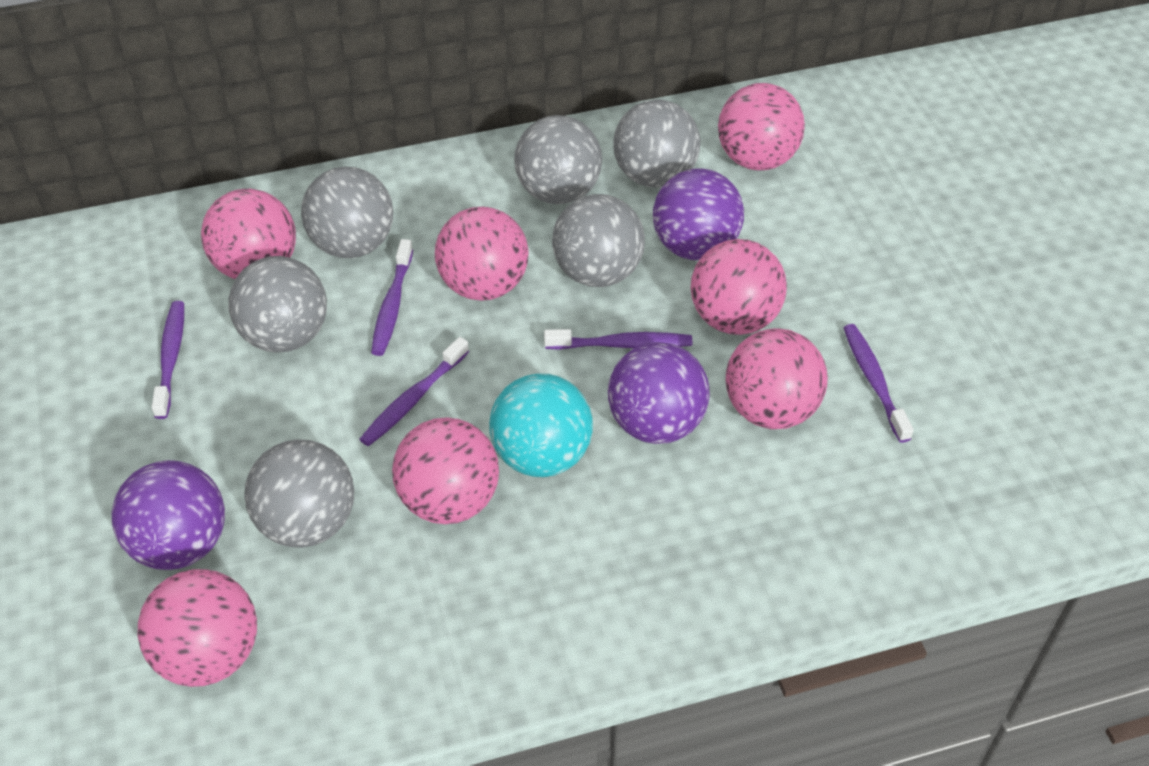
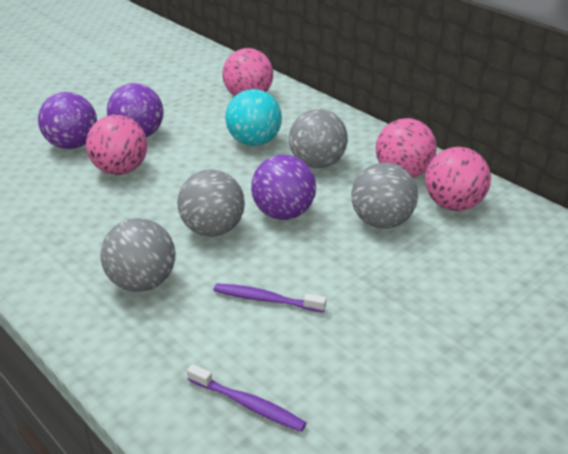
grey ball: [228,256,327,353] [244,439,354,548] [301,166,393,258] [514,115,602,204] [552,194,645,287] [613,99,700,188] = 6 -> [100,218,175,292] [177,170,245,237] [289,109,348,168] [351,163,418,229] = 4
pink ball: [138,569,257,687] [201,189,296,279] [392,417,499,524] [435,207,528,301] [690,239,787,335] [718,83,805,170] [726,328,828,429] = 7 -> [86,115,147,175] [222,48,273,96] [376,118,437,178] [425,147,491,211] = 4
purple toothbrush: [151,301,184,419] [359,337,469,446] [371,239,413,356] [544,329,692,350] [844,324,914,443] = 5 -> [187,364,306,432] [213,283,326,313] = 2

